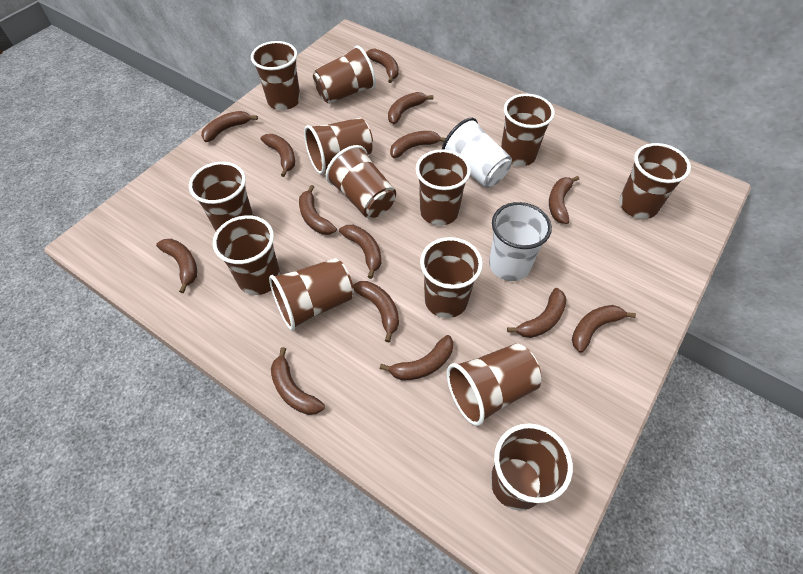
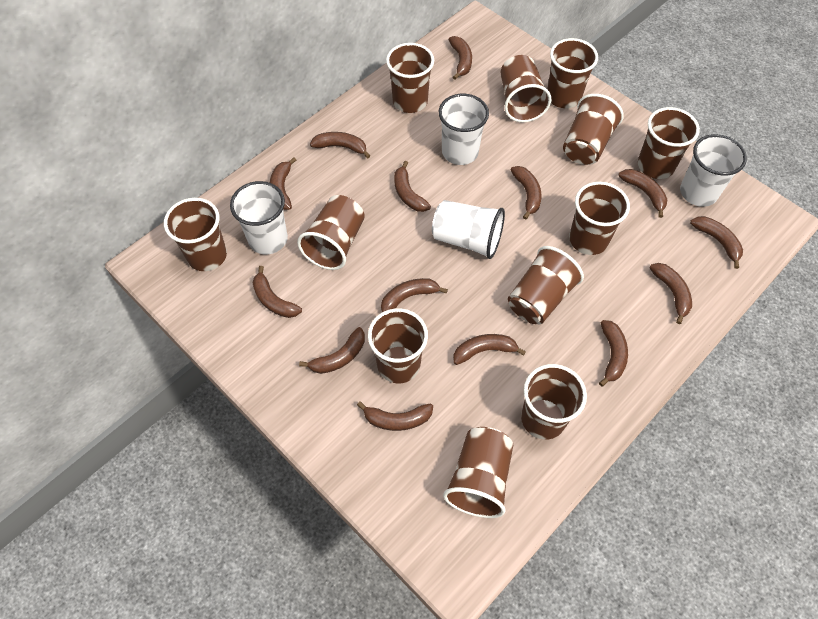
brown cup: [189,162,253,231] [213,215,280,295] [251,41,301,110] [269,258,354,331] [304,118,373,174] [313,46,376,104] [326,145,396,218] [416,149,471,226] [420,237,483,318] [447,343,541,426] [490,423,573,511] [501,94,555,166] [619,143,691,219] = 13 -> [164,198,227,271] [297,195,365,270] [368,308,428,383] [386,43,434,113] [443,427,513,518] [501,55,551,122] [508,246,584,324] [521,364,587,440] [547,38,598,108] [563,94,624,165] [569,182,630,255] [638,107,700,179] = 12
white cup: [442,118,512,188] [489,202,552,281] = 2 -> [230,181,288,254] [432,200,505,259] [439,94,489,165] [680,134,747,207] = 4

